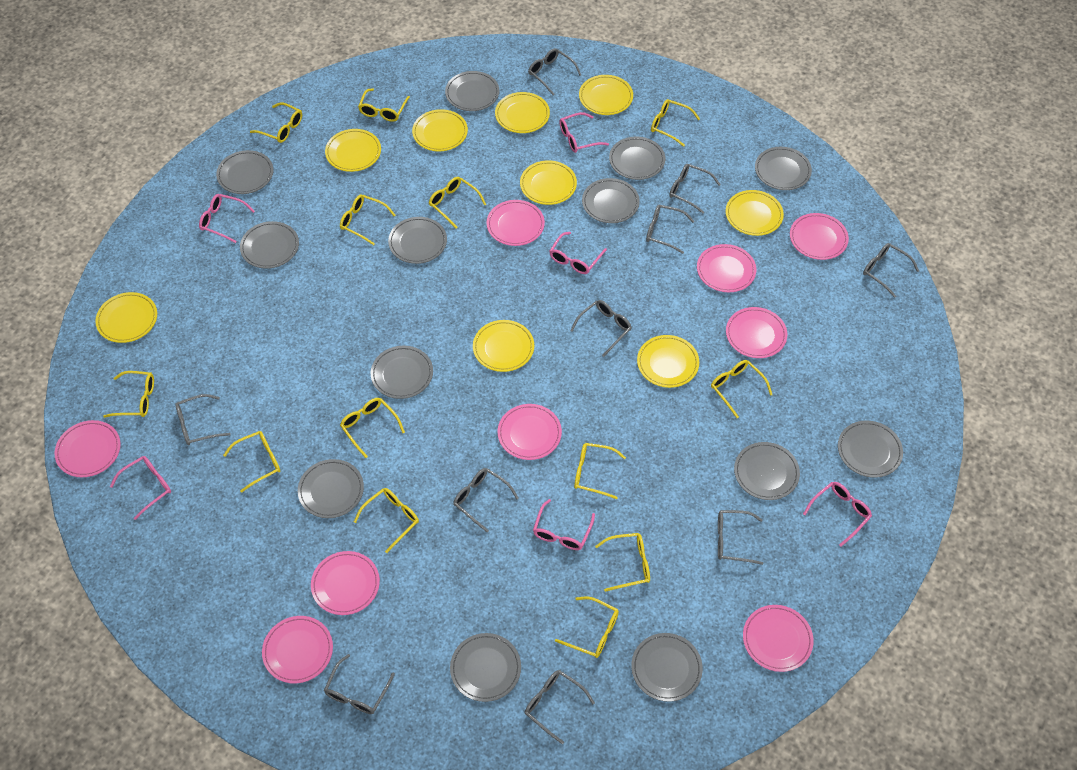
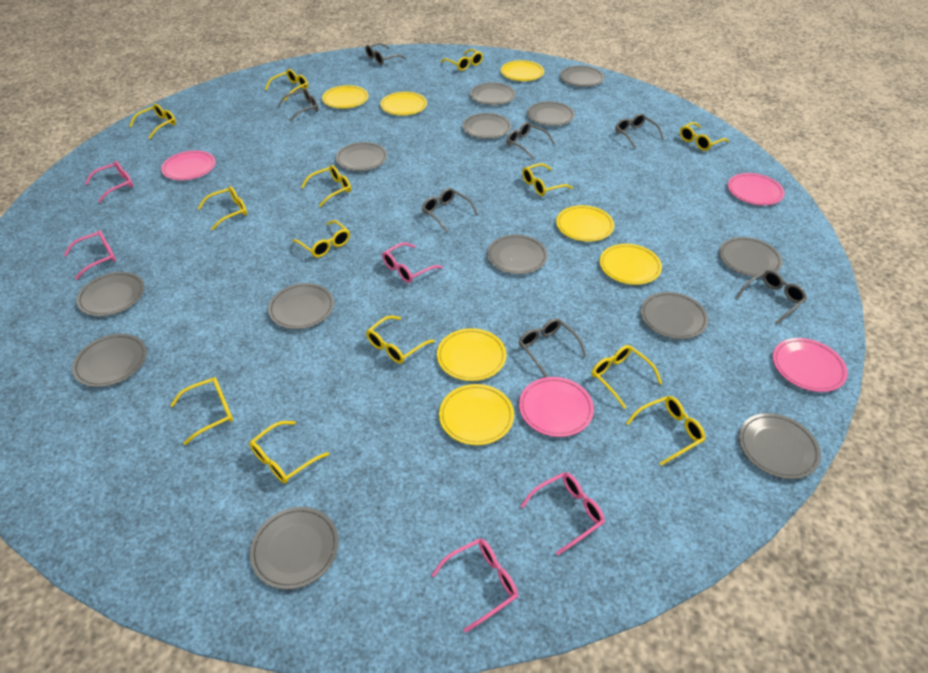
grey glasses: [175,394,231,445] [324,654,395,714] [453,468,519,532] [525,670,595,744] [528,48,581,95] [570,300,632,357] [646,205,694,254] [669,164,721,214] [718,510,764,565] [863,243,919,298] = 10 -> [277,88,319,121] [365,43,406,65] [422,188,478,232] [507,122,555,159] [519,318,587,378] [615,113,664,149] [736,270,807,324] = 7
pink glasses: [110,456,171,520] [199,194,255,243] [533,499,595,550] [549,232,607,274] [559,112,609,153] [803,482,872,547] = 6 -> [64,230,116,280] [85,161,133,203] [382,243,443,283] [431,538,518,633] [521,472,605,555] = 5
pink plate: [55,420,121,477] [262,616,333,683] [311,551,380,615] [487,200,545,246] [498,404,562,460] [697,244,756,292] [726,307,787,358] [743,605,814,672] [790,213,849,260] = 9 -> [161,150,216,180] [519,377,594,437] [728,173,785,205] [773,338,848,392] = 4
yellow plate: [95,292,157,343] [325,129,381,172] [412,109,468,151] [473,320,534,372] [495,92,550,133] [520,160,577,205] [579,75,633,115] [637,335,699,388] [726,190,784,236] = 9 -> [322,85,368,109] [380,92,427,116] [437,328,506,381] [439,384,514,445] [501,60,544,81] [556,205,614,242] [600,244,662,285] = 7

